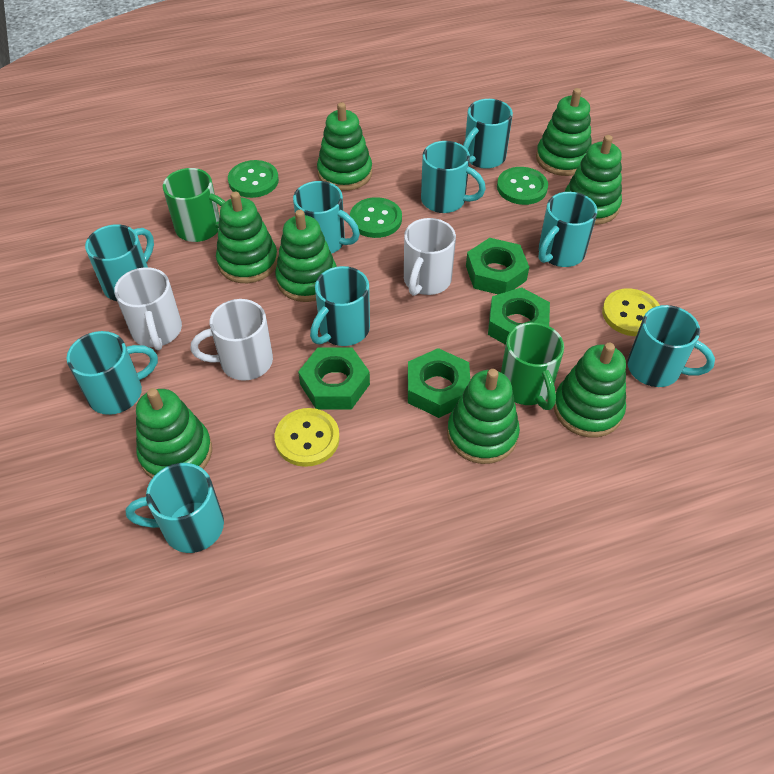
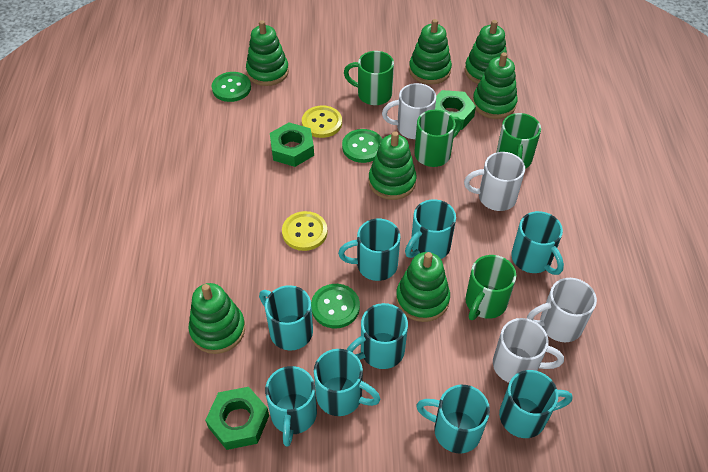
green mug: [163,168,226,242] [501,322,564,410] = 2 -> [344,51,394,105] [414,110,462,167] [465,255,516,320] [496,113,541,169] = 4
green nut: [298,347,370,409] [408,348,470,418] [466,238,529,294] [488,287,550,345] = 4 -> [205,387,269,450] [270,122,314,167] [435,90,476,130] = 3
green stacking toy: [136,388,212,478] [216,192,278,283] [275,210,337,302] [317,102,372,191] [447,369,520,464] [536,88,592,176] [554,343,626,437] [565,135,622,225] = 8 -> [189,283,245,354] [246,20,289,86] [368,131,417,200] [396,252,450,322] [409,19,452,85] [465,20,507,84] [472,52,518,119] = 7
white mug: [114,267,182,350] [191,299,273,381] [404,218,456,296] = 3 -> [382,83,436,139] [464,152,525,211] [493,318,564,383] [527,278,597,342] = 4

